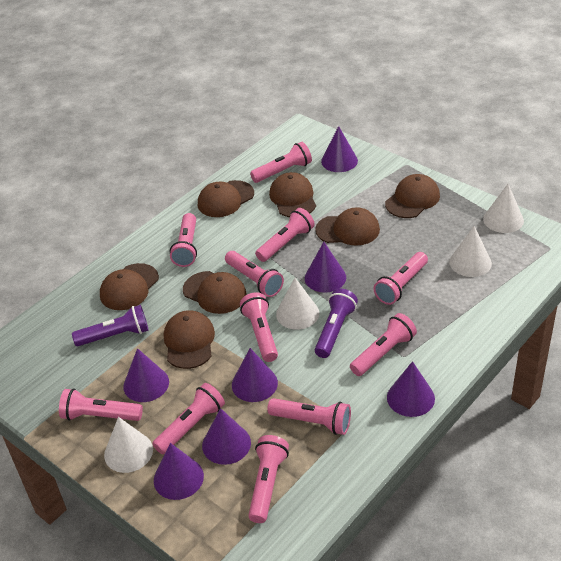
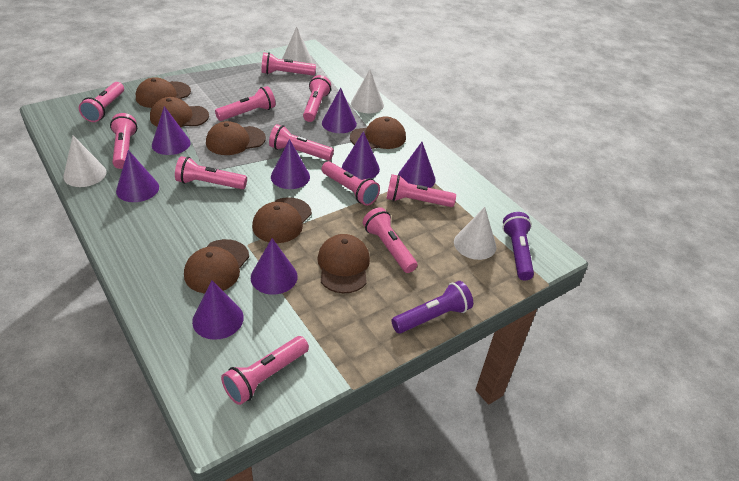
purple cone: [123,348,169,402] [154,443,204,500] [202,408,251,465] [232,348,278,402] [305,242,346,293] [321,126,358,172] [387,361,435,417] = 7 -> [116,150,159,202] [152,106,190,155] [192,280,244,340] [251,238,298,295] [271,139,310,189] [322,88,357,133] [342,131,380,180] [398,142,436,188] = 8

